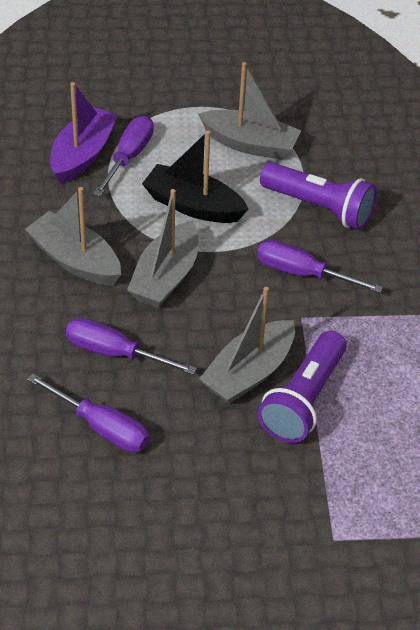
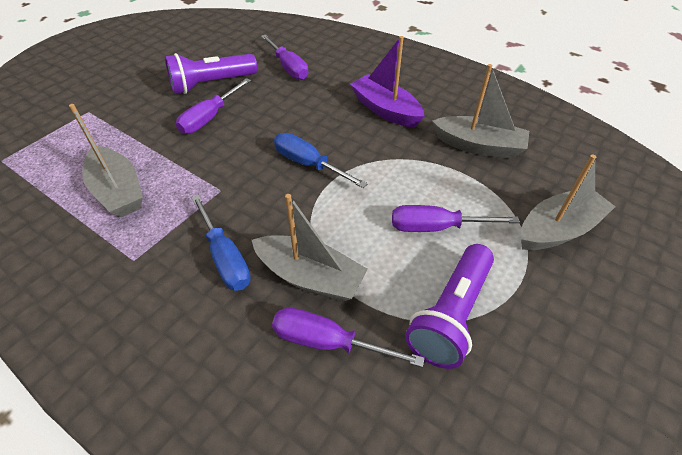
black boat: [142,130,248,223] = 1 -> none = 0
blue screwdriver: none = 0 -> [192,195,251,291] [274,133,368,188] = 2

